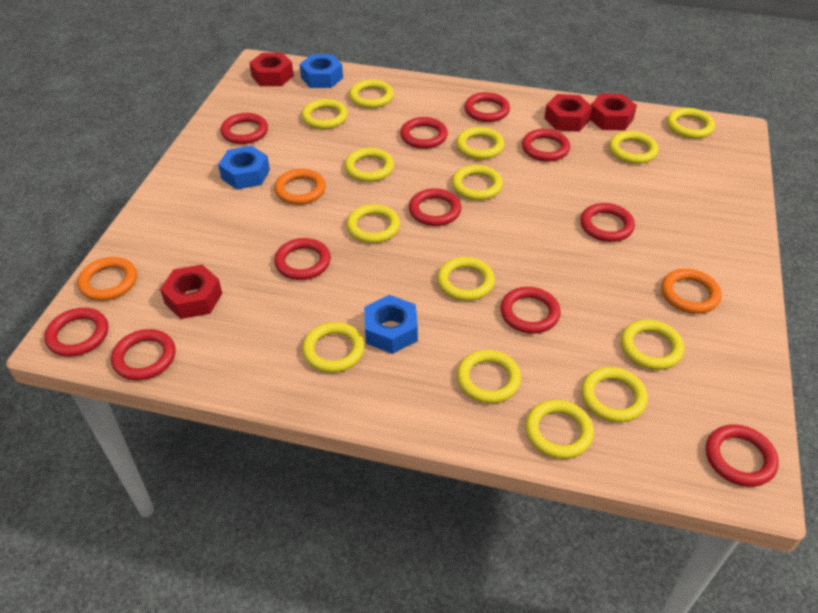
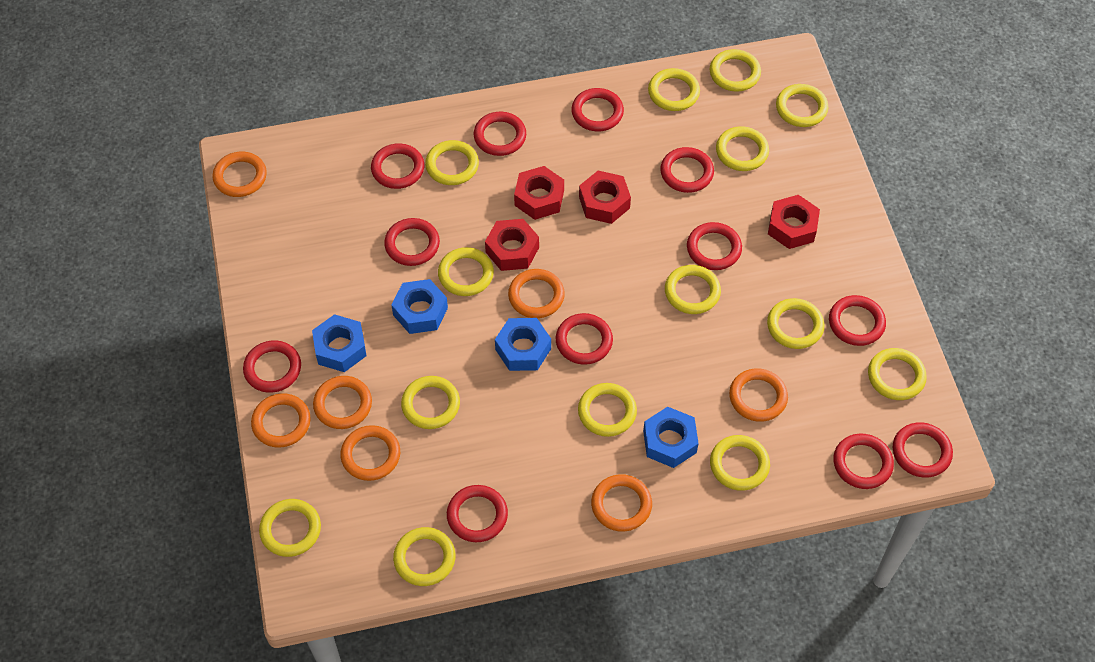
blue nut: [218,146,270,189] [300,54,343,88] [364,295,418,354] = 3 -> [312,314,367,372] [391,279,448,334] [495,318,551,371] [643,407,699,468] = 4
orange ring: [78,257,137,301] [274,169,326,205] [661,269,722,314] = 3 -> [212,152,267,197] [251,393,311,448] [313,376,372,429] [340,425,400,481] [508,269,565,318] [591,474,652,532] [729,368,788,422] = 7
red ring: [44,308,108,357] [111,329,175,380] [220,113,268,144] [274,238,331,280] [400,117,448,149] [409,188,461,226] [464,92,510,122] [500,287,561,334] [522,129,570,162] [580,203,635,242] [706,424,779,487] = 11 -> [243,340,301,393] [371,143,424,189] [384,218,440,266] [447,485,508,542] [474,112,526,156] [556,313,613,365] [571,88,624,131] [660,147,714,193] [687,222,742,270] [829,295,886,346] [833,433,894,489] [893,422,953,478] = 12

